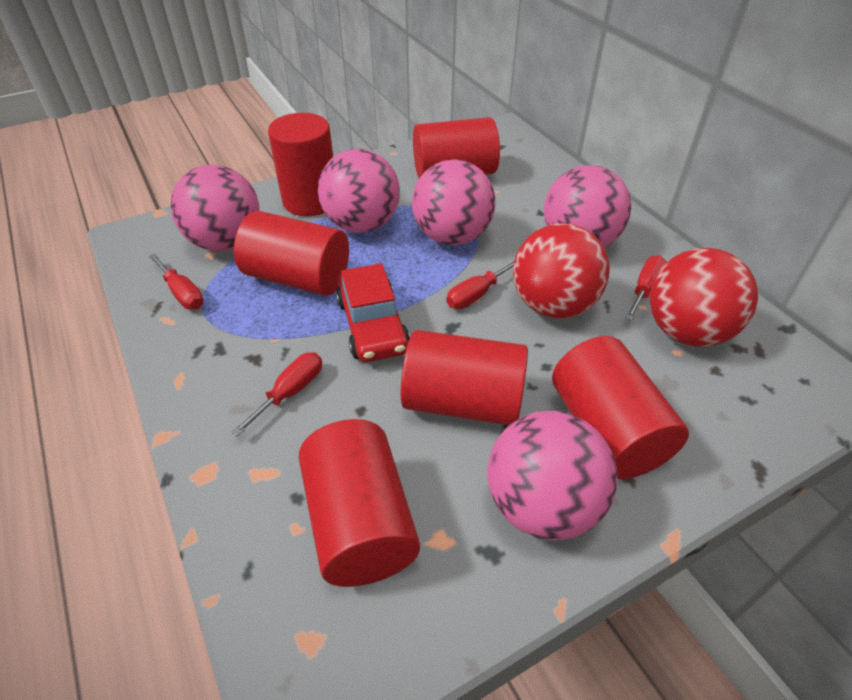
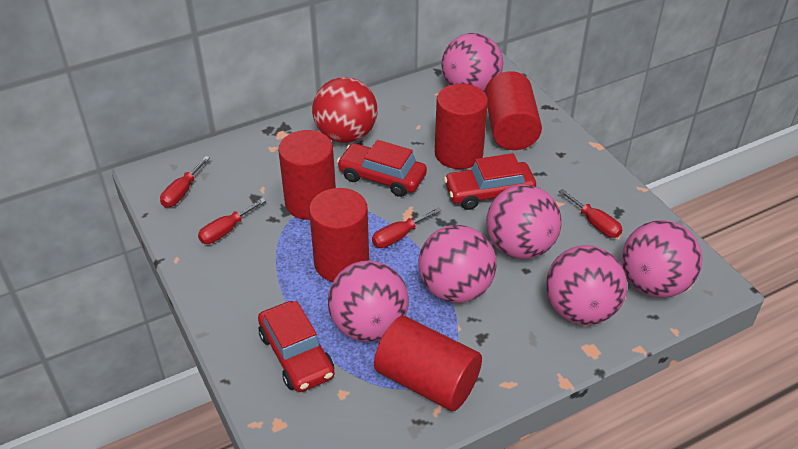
pink ball: [170,165,260,251] [318,149,400,233] [412,159,495,245] [487,411,618,541] [544,165,631,247] = 5 -> [328,261,409,342] [419,225,496,303] [442,33,503,92] [486,185,561,259] [546,245,627,325] [622,220,702,298] = 6
red ball: [513,223,610,318] [650,248,758,347] = 2 -> [312,77,377,143] = 1
red car: [336,263,410,362] = 1 -> [258,301,335,392] [337,140,427,197] [444,153,536,210] = 3
red cylinder: [234,211,349,296] [268,113,333,216] [298,419,420,587] [401,330,528,425] [413,117,500,178] [552,336,689,479] = 6 -> [278,130,336,220] [309,188,369,282] [374,316,482,411] [435,84,488,169] [485,71,542,150] = 5

